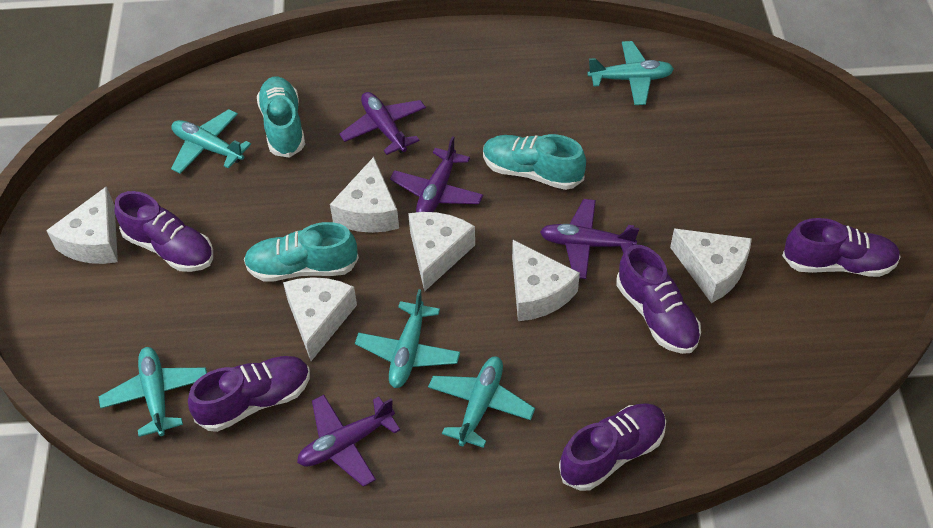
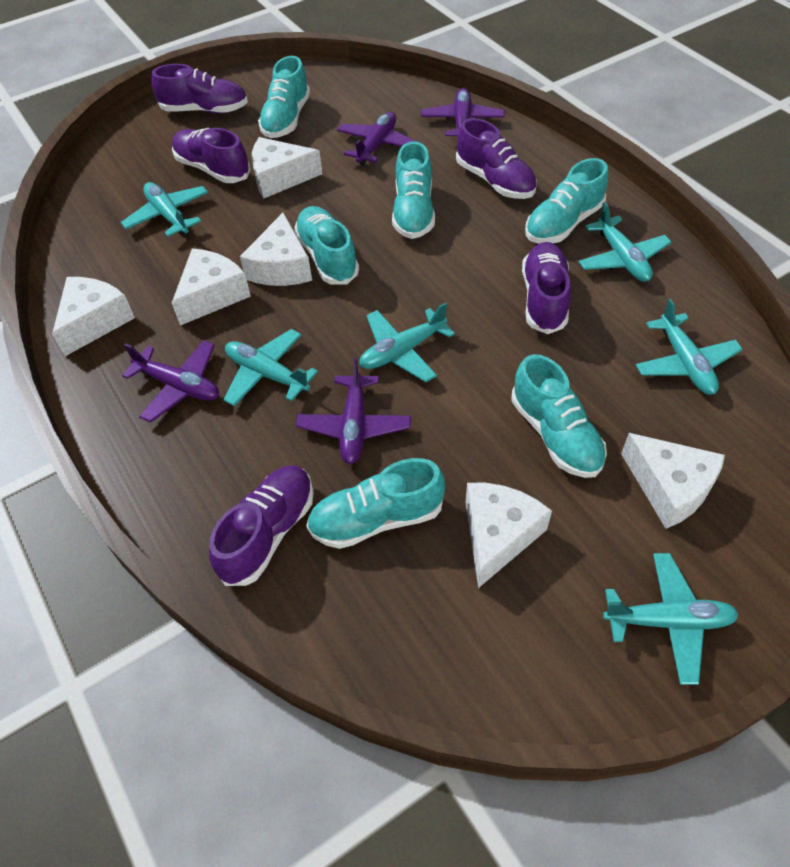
turquoise plane: [99,347,207,437] [171,109,251,174] [355,289,460,388] [428,356,535,448] [587,41,674,105] = 5 -> [121,182,208,237] [224,329,318,407] [359,302,455,382] [578,202,672,282] [603,553,739,685] [636,299,743,395] = 6
turquoise shoe: [244,222,359,282] [257,77,305,158] [483,134,586,190] = 3 -> [258,56,310,138] [294,206,359,285] [306,458,445,549] [392,141,435,239] [511,354,607,478] [525,158,608,244] = 6

